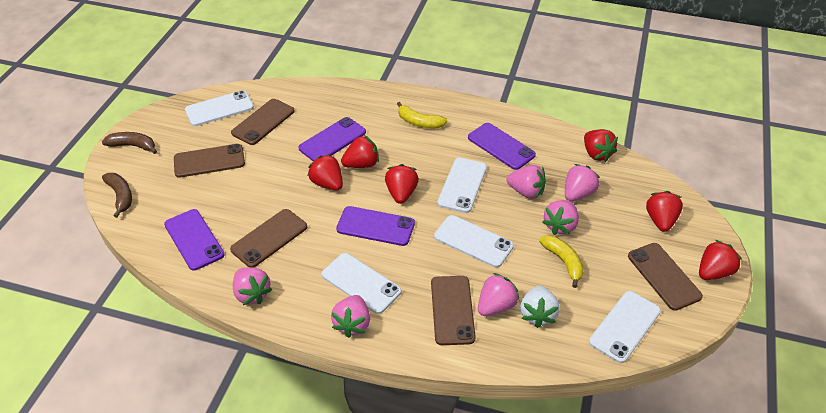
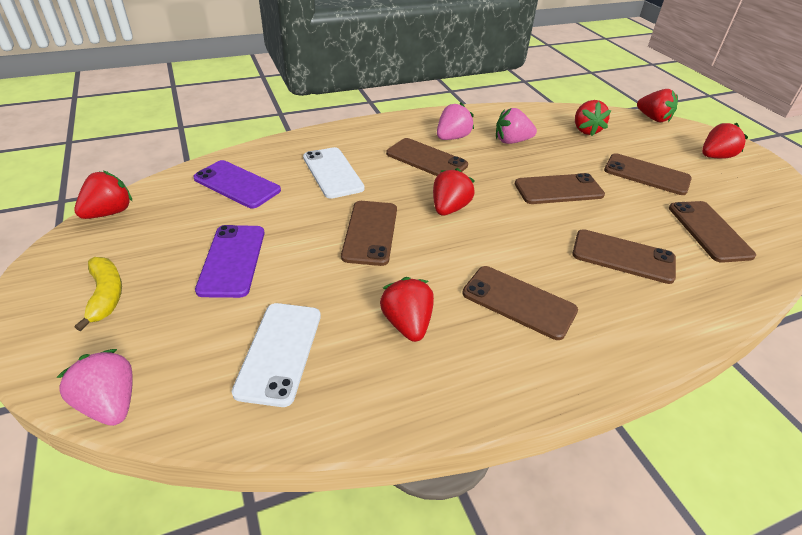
brown banana: [102,132,157,154] [102,173,132,218] = 2 -> none = 0
brown phone: [174,144,245,178] [230,209,307,268] [231,99,295,145] [431,276,476,345] [628,243,703,311] = 5 -> [341,201,397,266] [386,138,468,176] [462,266,578,340] [514,173,605,204] [572,229,676,284] [604,153,692,195] [669,201,756,263] = 7
pink strawberry: [233,267,272,305] [331,295,370,338] [478,273,520,316] [506,165,546,199] [543,200,579,235] [565,164,600,201] = 6 -> [56,349,133,426] [437,103,474,140] [496,108,537,144] = 3
purple phone: [164,209,225,271] [298,117,366,162] [336,206,415,246] [468,123,536,170] = 4 -> [193,160,281,208] [195,225,264,298] = 2
white phone: [185,90,254,126] [322,253,401,314] [434,215,514,268] [437,158,487,213] [589,291,661,363] = 5 -> [232,303,321,407] [303,147,365,199] = 2
white strawberry: [520,286,560,328] = 1 -> none = 0
yellow banana: [397,102,447,128] [539,235,584,288] = 2 -> [75,257,122,331] = 1

